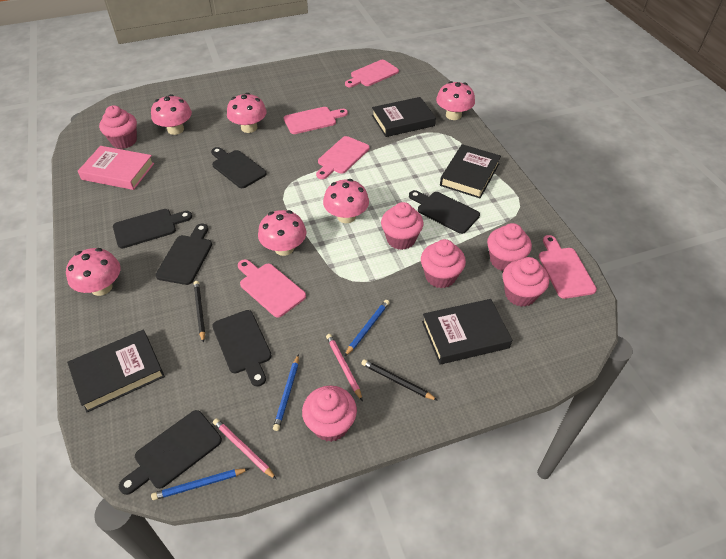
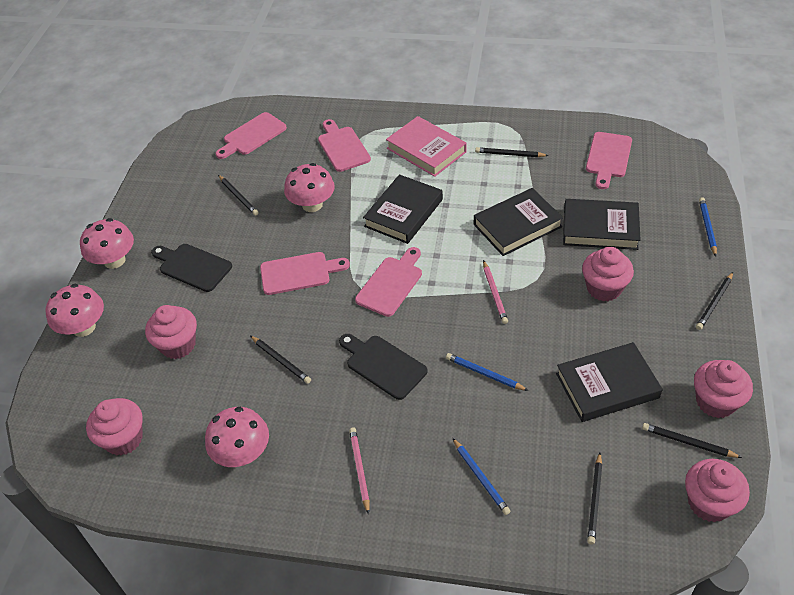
black cutting board: [113,209,192,248] [119,410,222,495] [155,224,212,285] [211,147,267,188] [212,310,272,387] [409,190,480,234] = 6 -> [151,244,232,292] [339,334,427,400] = 2
black pencil: [194,281,205,343] [361,359,438,401] = 2 -> [218,175,259,215] [250,336,311,384] [475,147,549,157] [587,452,602,544] [642,423,742,458] [696,272,733,330] = 6
pink cupcake: [99,105,137,149] [302,385,357,442] [381,202,424,250] [421,239,466,288] [487,223,532,271] [503,257,549,307] = 6 -> [86,398,143,456] [145,305,197,359] [582,247,634,301] [685,459,750,522] [694,360,753,418] = 5
pink mushroom: [66,248,120,296] [151,94,192,135] [227,93,267,133] [258,210,306,256] [323,179,369,223] [436,81,475,120] = 6 -> [45,284,104,337] [80,218,134,269] [205,407,269,467] [284,163,335,212] = 4

